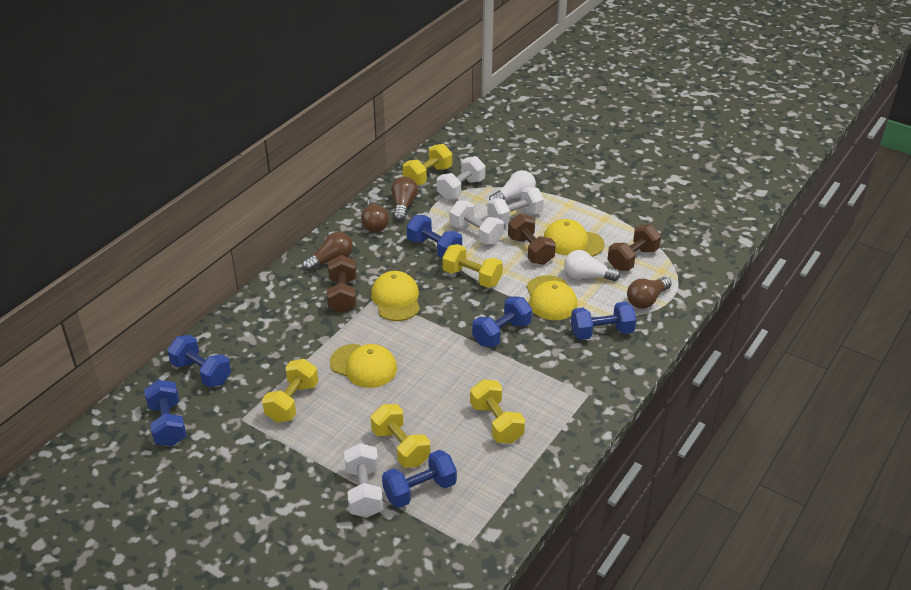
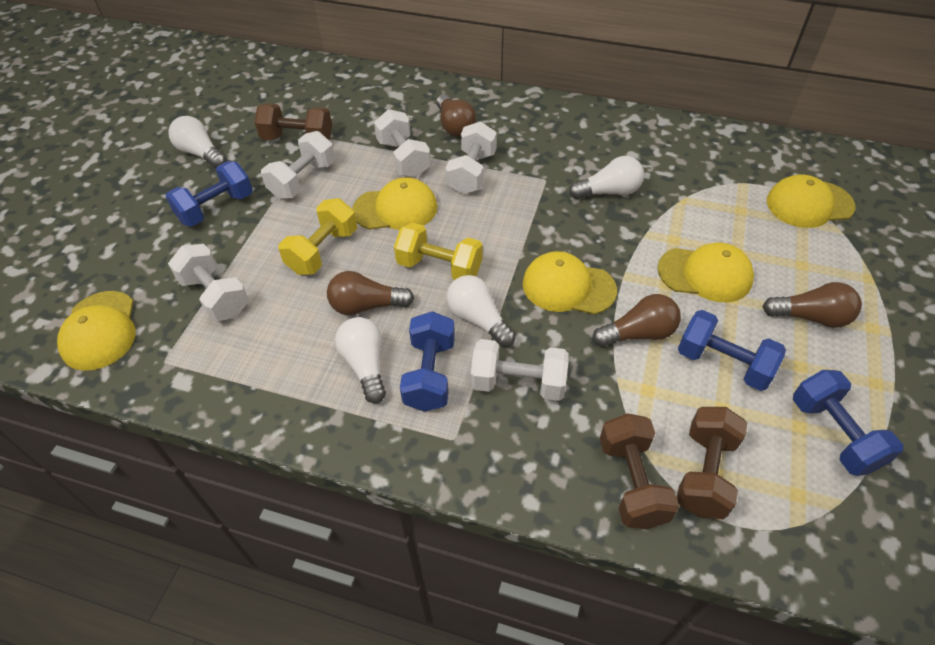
blue dumbbell: [144,380,187,446] [167,335,231,387] [382,450,457,508] [407,215,462,258] [472,296,532,348] [571,302,637,340] = 6 -> [165,161,253,227] [400,311,455,412] [678,310,786,391] [793,370,903,476] = 4
white dumbbell: [344,443,383,518] [437,156,485,200] [449,201,504,245] [487,187,544,225] = 4 -> [168,244,249,322] [261,131,335,199] [374,109,431,177] [446,121,497,194] [470,339,569,401] = 5
white light bulb: [489,170,536,200] [564,250,621,281] = 2 -> [168,116,226,168] [335,317,386,403] [446,275,516,347] [569,156,644,199] = 4
yellow cap: [330,344,397,388] [371,271,420,321] [527,275,578,320] [544,219,604,257] = 4 -> [57,291,136,371] [352,177,437,230] [523,251,617,315] [657,243,754,302] [767,174,856,228] = 5
yellow dumbbell: [262,359,318,422] [371,404,430,468] [403,144,452,185] [442,244,503,288] [470,379,525,444] = 5 -> [278,198,357,275] [394,222,483,280] = 2

